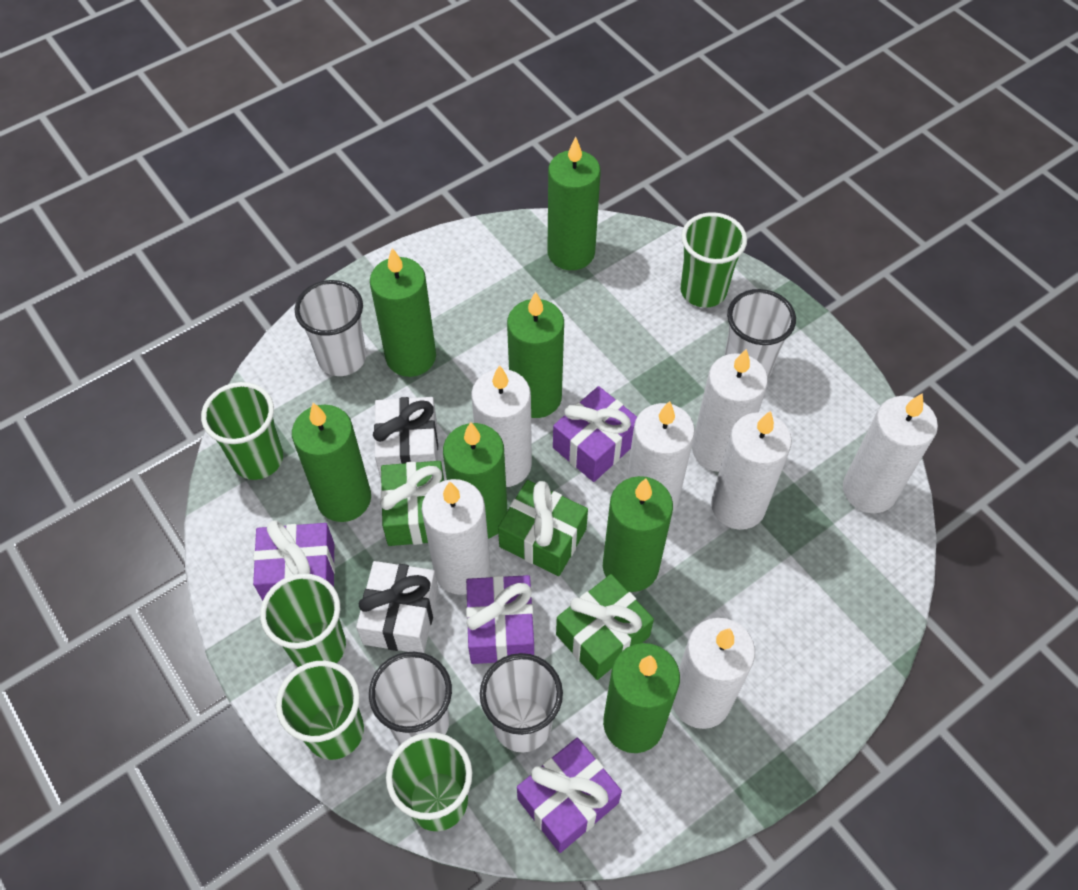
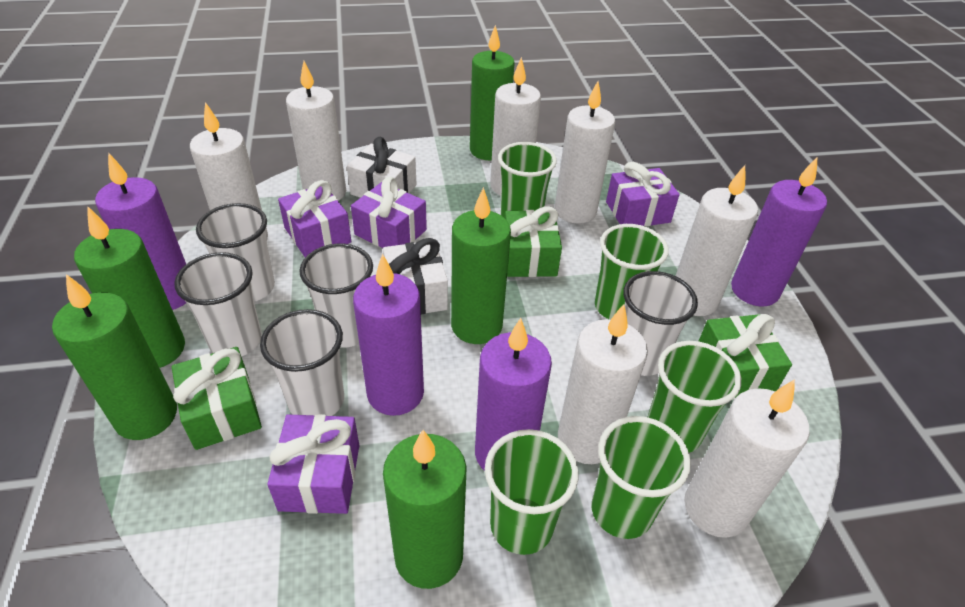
green candle: [292,403,371,522] [370,248,436,377] [443,422,507,539] [507,291,564,418] [548,137,601,270] [603,476,673,592] [603,643,680,753] = 7 -> [52,274,177,440] [74,206,185,368] [383,430,466,589] [451,187,511,344] [470,25,515,161] = 5
purple candle: none = 0 -> [95,153,186,310] [353,254,424,416] [475,318,552,471] [731,158,827,306] = 4
white cup: [295,280,366,376] [369,652,452,745] [480,653,563,753] [724,289,796,378] = 4 -> [174,252,262,357] [196,203,275,302] [260,309,344,416] [299,244,373,347] [623,271,698,376] = 5

